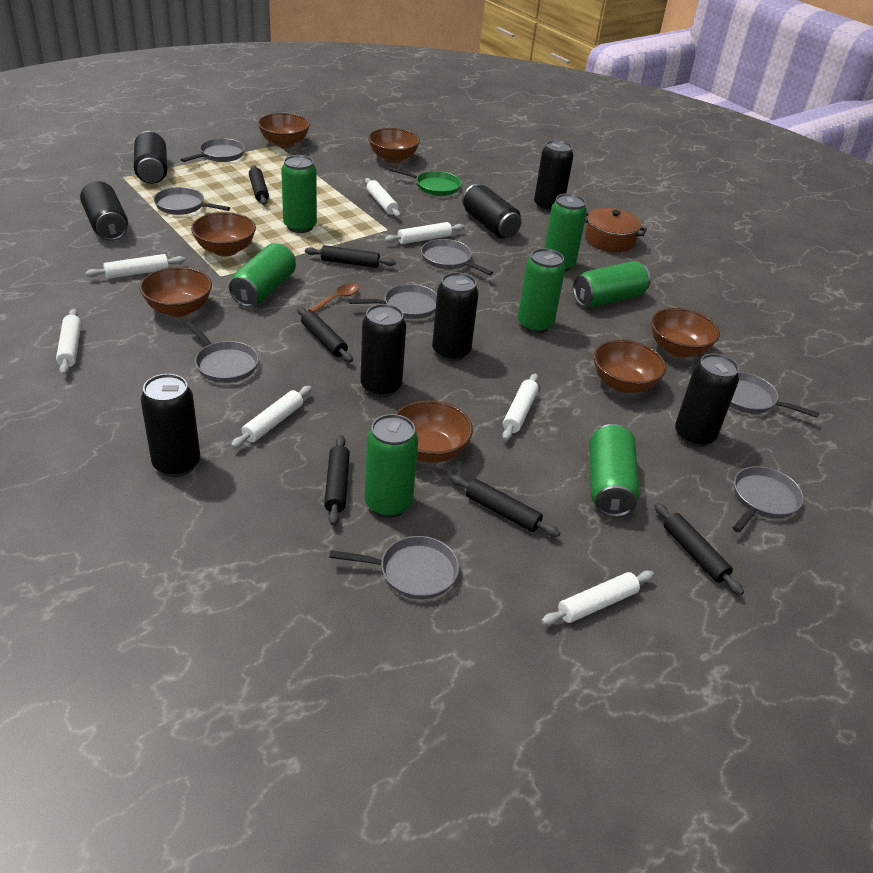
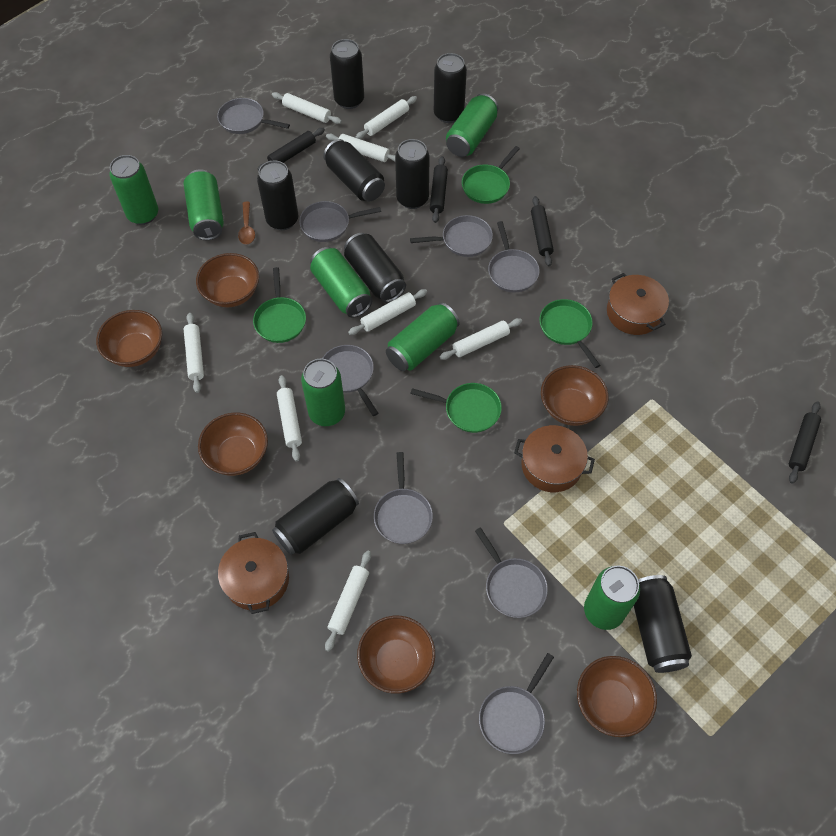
black rolling pin: [249,165,269,205] [297,307,353,362] [305,245,396,268] [324,435,350,526] [450,475,560,537] [654,503,744,595] = 6 -> [258,128,325,171] [430,156,448,223] [531,196,554,266] [789,401,821,484] = 4
brown bowl: [140,267,212,317] [191,212,256,256] [258,113,310,148] [368,128,420,163] [395,400,473,463] [593,340,666,393] [651,308,720,358] = 7 -> [96,310,162,367] [196,253,259,307] [198,413,268,476] [357,616,435,693] [541,365,609,426] [577,656,657,737] = 6
brown pot: [585,207,647,252] = 1 -> [218,532,289,614] [514,425,595,492] [607,273,669,335] = 3
green pan: [389,167,461,196] = 1 -> [253,267,306,343] [410,383,502,433] [462,146,520,204] [539,299,600,368] = 4
white rolling pin: [56,309,81,375] [85,254,185,279] [231,386,312,448] [365,178,401,217] [384,222,464,244] [502,374,539,441] [541,570,654,625] = 7 -> [184,313,204,393] [272,92,342,124] [277,375,302,462] [325,551,371,652] [326,133,395,162] [348,289,427,335] [356,96,417,139] [440,318,522,360] = 8

